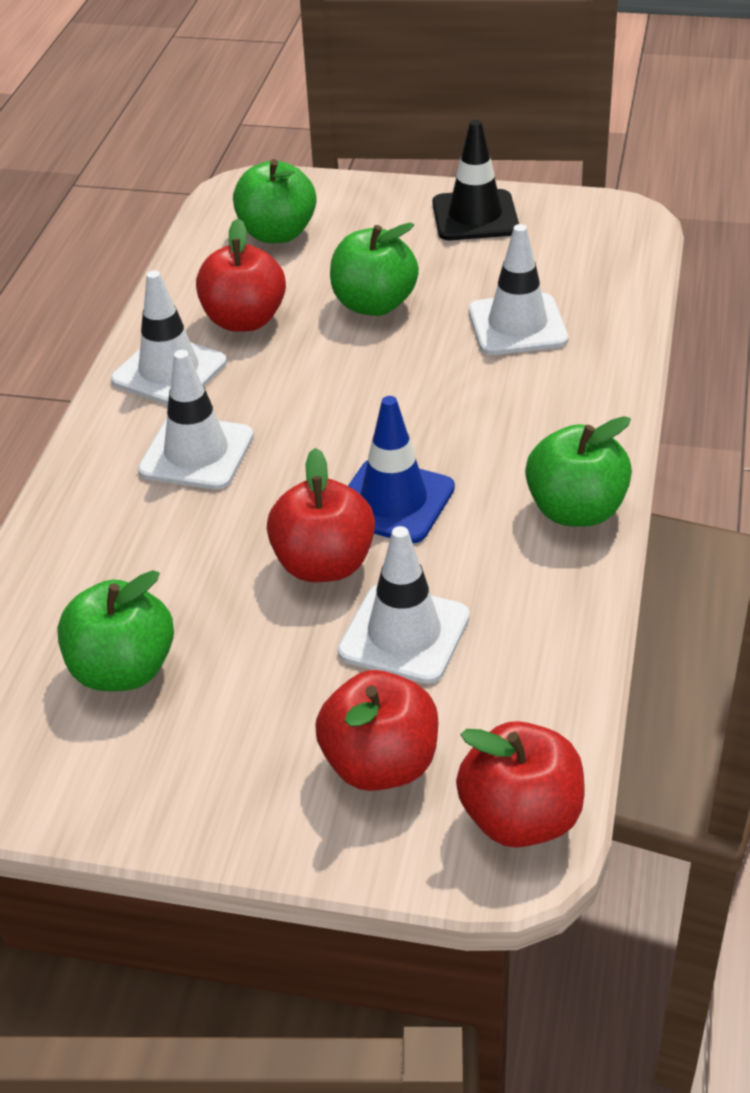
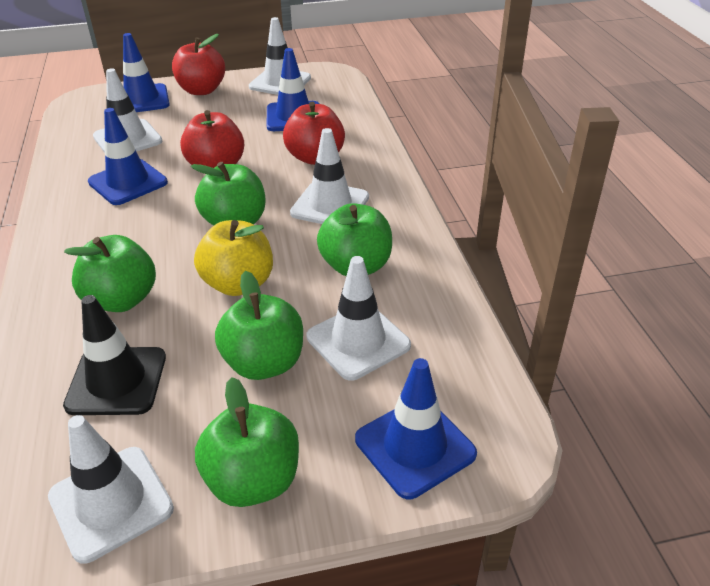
blue traffic cone: [348,396,455,543] = 1 -> [88,108,168,205] [123,33,170,112] [267,48,319,131] [355,358,477,499] = 4
green apple: [57,570,174,691] [233,159,316,243] [330,223,419,316] [525,416,632,527] = 4 -> [64,235,156,312] [191,162,266,225] [195,377,299,507] [215,271,303,380] [317,203,392,276] = 5
red apple: [196,219,286,332] [267,448,375,582] [315,670,438,791] [456,721,585,848] = 4 -> [172,34,225,95] [180,110,244,168] [283,102,345,165] = 3
white traffic cone: [111,270,227,405] [138,350,254,490] [338,526,470,684] [469,224,568,355] = 4 -> [48,415,174,564] [93,68,162,153] [249,17,311,95] [290,128,369,224] [307,256,411,381] = 5
yellow apple: none = 0 -> [194,220,273,296] = 1

